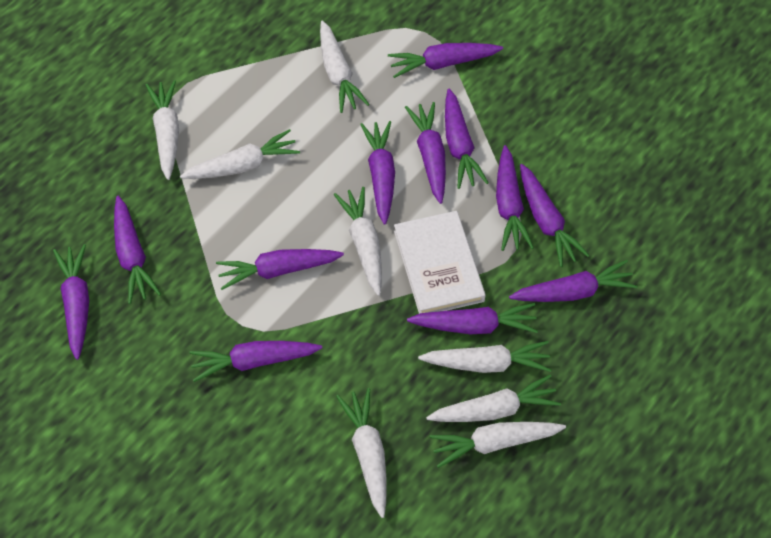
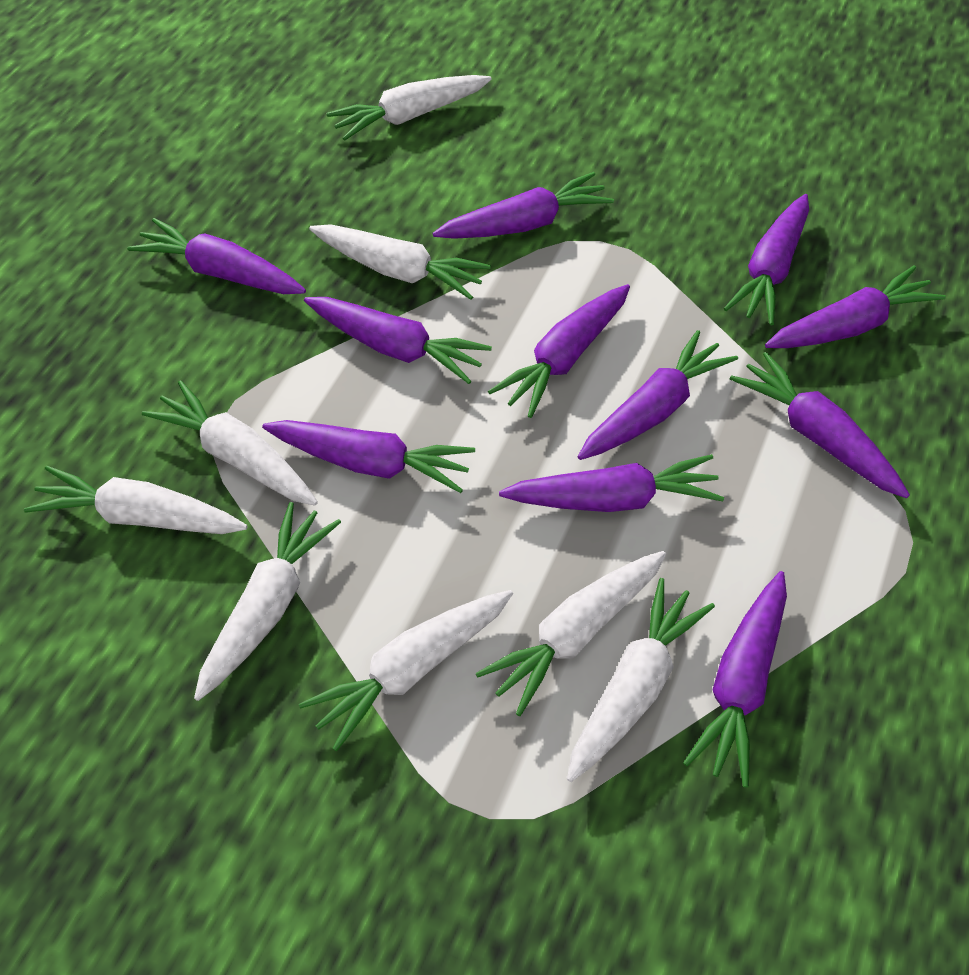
purple carrot: [53,244,89,360] [114,196,161,304] [189,341,322,382] [216,249,344,290] [360,121,395,225] [388,43,503,78] [405,102,446,204] [407,303,538,334] [445,89,489,189] [496,145,534,251] [509,260,637,302] [520,164,590,267] = 12 -> [127,218,306,294] [262,420,475,493] [304,297,492,384] [432,172,614,239] [488,284,630,418] [499,454,724,512] [578,330,738,460] [683,571,787,788] [724,194,809,325] [730,352,910,498] [765,265,946,348] = 11
white book: [394,211,486,314] = 1 -> none = 0

